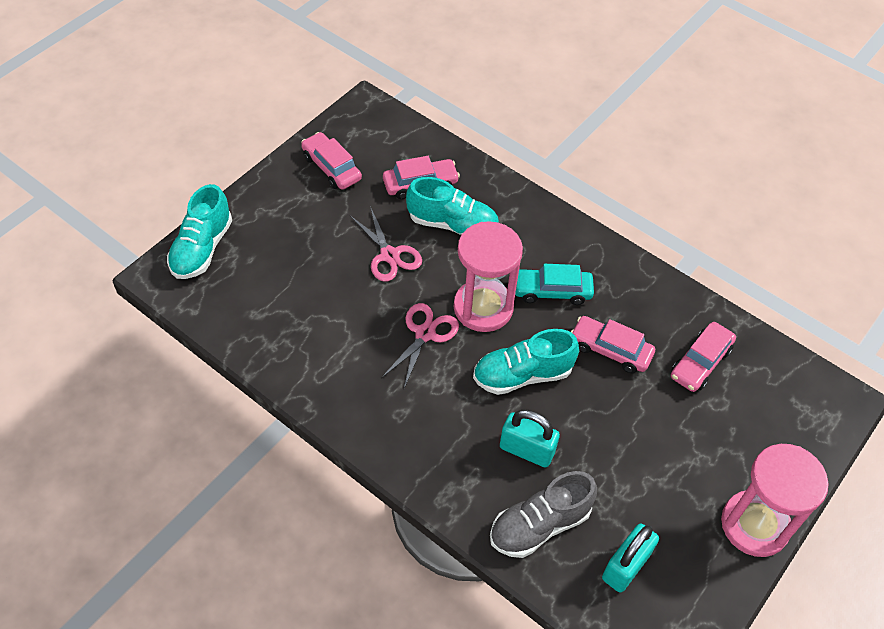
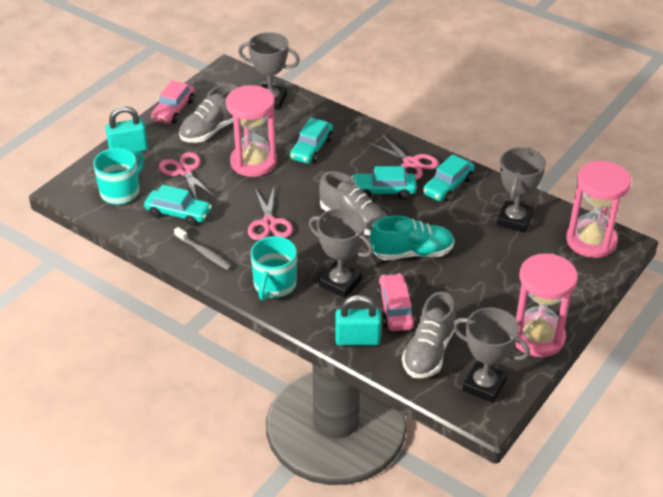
grey shoe: [490,471,597,558] = 1 -> [179,84,237,143] [319,171,387,235] [402,291,456,378] = 3
grey toothbrush: none = 0 -> [174,227,232,270] = 1
grey trophy: none = 0 -> [238,32,300,110] [309,208,374,298] [452,307,530,403] [497,147,546,232] = 4
pink car: [301,132,362,190] [383,156,460,199] [571,316,655,373] [671,322,736,392] = 4 -> [151,80,195,124] [377,273,415,331] = 2
pink hourglass: [454,221,523,332] [721,444,829,557] = 2 -> [226,85,277,177] [515,253,578,357] [566,161,631,258] = 3
pink scissors: [350,206,422,282] [381,303,459,388] = 2 -> [159,152,215,199] [248,187,293,240] [368,135,439,180] = 3
turquoise car: [515,264,594,305] = 1 -> [144,185,212,226] [290,118,333,164] [351,166,417,199] [423,154,475,202] = 4
turquoise mug: none = 0 -> [93,148,144,205] [251,236,297,301] = 2
turquoise shoe: [167,184,232,279] [406,177,499,235] [473,329,579,395] = 3 -> [370,215,455,260] = 1

